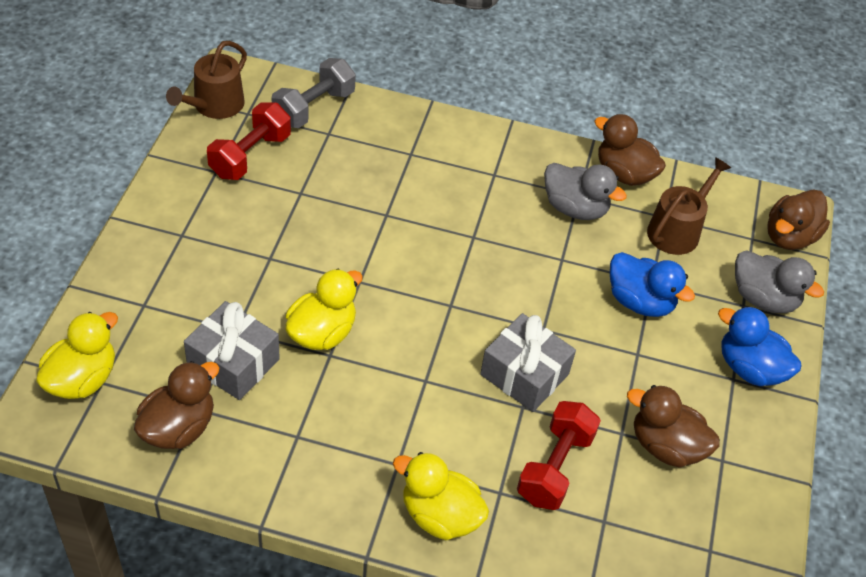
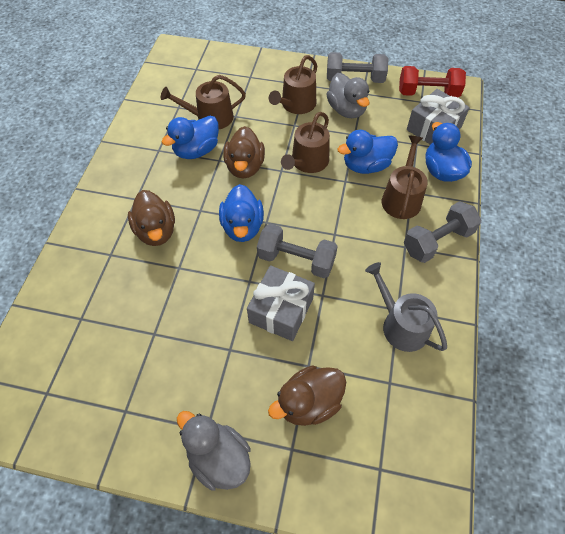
blue duck: [610,252,695,317] [718,306,802,386] = 2 -> [161,116,219,159] [219,184,264,242] [337,130,398,174] [425,122,472,182] = 4
brown duck: [134,361,219,449] [594,114,666,186] [627,385,720,468] [767,190,830,250] = 4 -> [128,190,175,246] [223,126,265,178] [268,365,346,426] = 3
brown watering can: [166,41,247,119] [647,157,731,255] = 2 -> [161,75,246,129] [269,55,317,114] [281,112,330,173] [382,136,428,219] = 4
grey dumbbell: [271,58,356,128] = 1 -> [257,224,338,278] [327,52,389,83] [404,201,481,263] = 3
grey watering can: none = 0 -> [365,262,447,352] = 1
red dumbbell: [207,102,291,180] [517,401,601,510] = 2 -> [399,66,466,98] = 1
yellow duck: [36,312,118,399] [285,269,363,350] [393,452,489,540] = 3 -> none = 0

